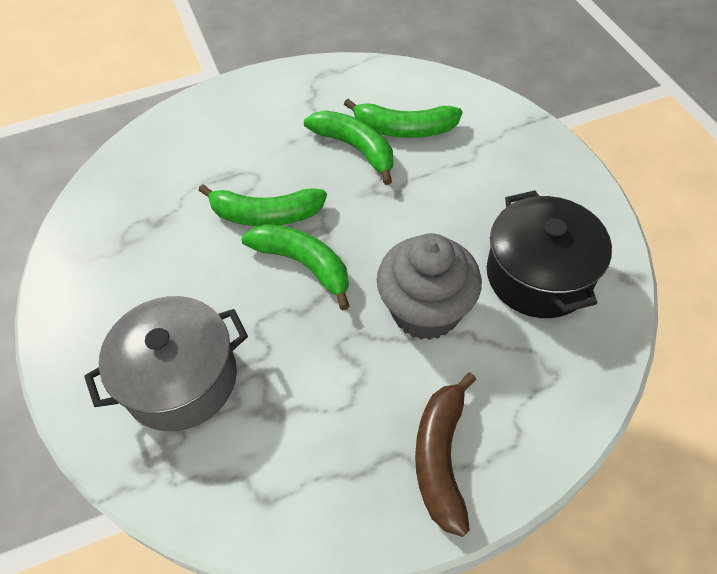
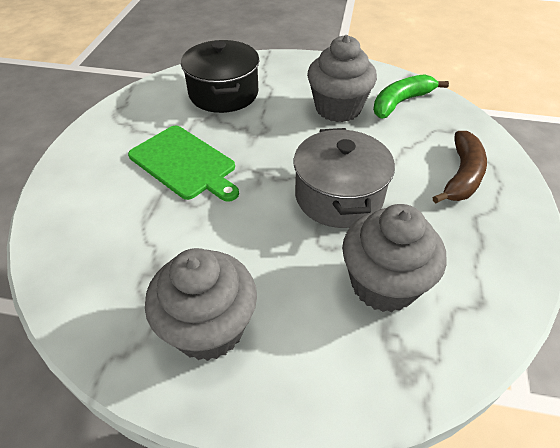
green banana: [198,184,327,226] [241,224,350,310] [304,110,393,185] [344,99,462,138] = 4 -> [373,74,449,118] = 1
green cutting board: none = 0 -> [128,125,239,202] = 1
grey cupcake: [377,233,482,340] = 1 -> [145,248,257,361] [307,35,377,122] [342,204,447,312] = 3

